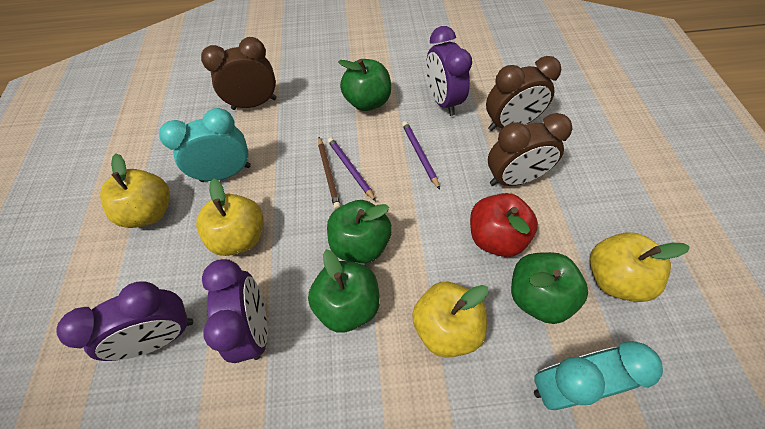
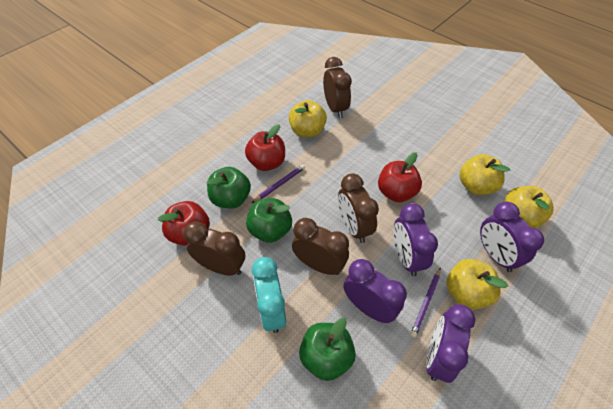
brown clock: [201,37,276,110] [486,56,561,131] [488,113,573,186] = 3 -> [183,221,245,276] [292,218,349,275] [323,57,352,118] [338,173,379,243] = 4
brown pencil: [318,137,341,209] = 1 -> none = 0
green apple: [308,250,380,333] [327,200,392,263] [338,59,391,111] [511,252,588,324] = 4 -> [207,167,251,209] [246,198,292,243] [299,318,356,381] = 3
purple clock: [56,281,193,361] [202,259,268,363] [426,26,472,116] = 3 -> [343,259,407,323] [393,203,438,276] [426,304,476,383] [480,202,544,272] = 4
red apple: [470,193,538,257] = 1 -> [158,201,210,246] [245,124,285,171] [378,152,422,202] = 3
turquoise clock: [159,108,251,182] [534,341,663,410] = 2 -> [252,257,286,333] = 1

